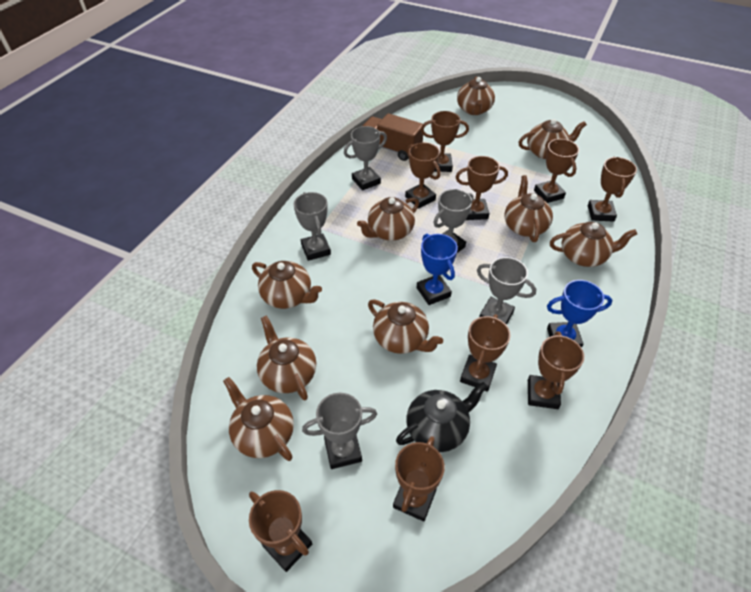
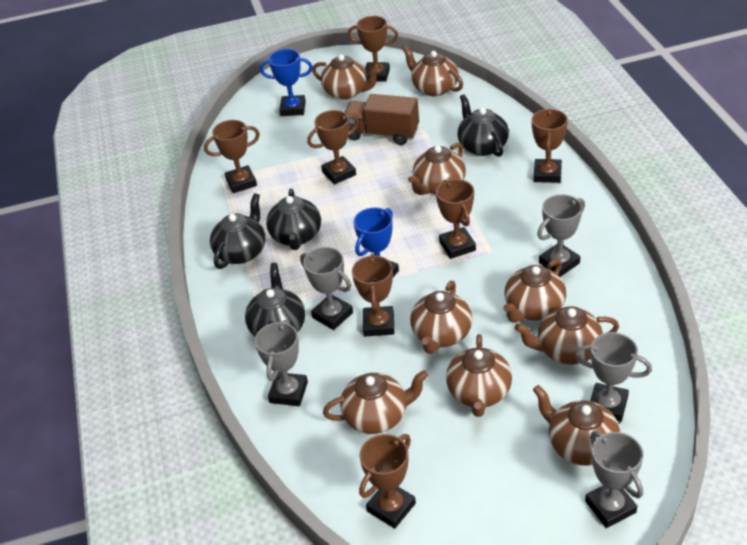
black teapot: [396,382,487,452] = 1 -> [210,193,266,269] [245,263,305,336] [266,189,321,250] [457,94,509,157] = 4
brown trophy: [249,490,312,572] [393,436,445,521] [405,143,441,208] [421,111,469,172] [456,156,508,220] [460,314,511,391] [528,331,584,409] [534,139,579,203] [588,157,637,222] = 9 -> [204,120,260,193] [307,110,359,184] [347,16,399,82] [352,254,394,336] [359,434,416,528] [436,179,476,259] [531,109,568,183] = 7

